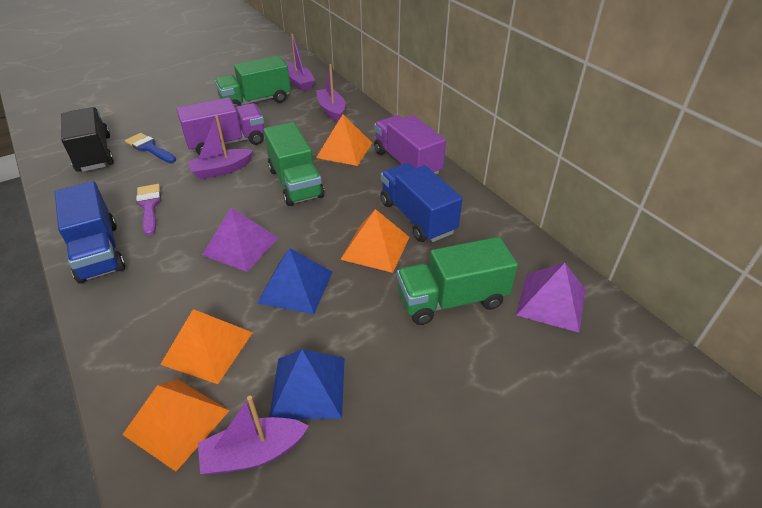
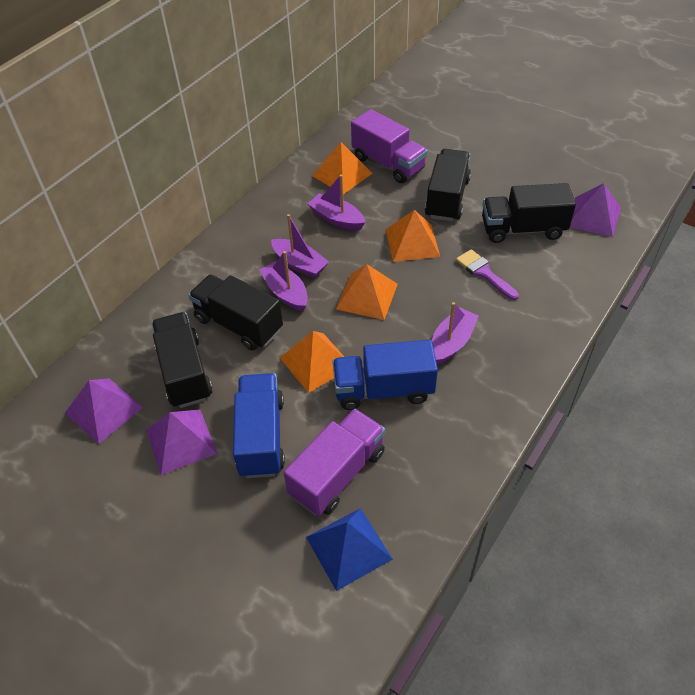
black truck: [61,107,114,172] = 1 -> [152,312,213,408] [188,274,283,351] [425,149,471,221] [482,183,576,243] = 4
blue brush: [125,133,176,163] = 1 -> none = 0
blue pyramid: [257,248,332,314] [269,349,345,419] = 2 -> [306,508,393,591] = 1
green truck: [215,56,291,108] [263,122,324,206] [397,237,518,325] = 3 -> none = 0
purple pyramid: [202,207,278,272] [516,263,586,333] = 2 -> [65,378,143,444] [146,410,217,475] [570,183,621,237] = 3

